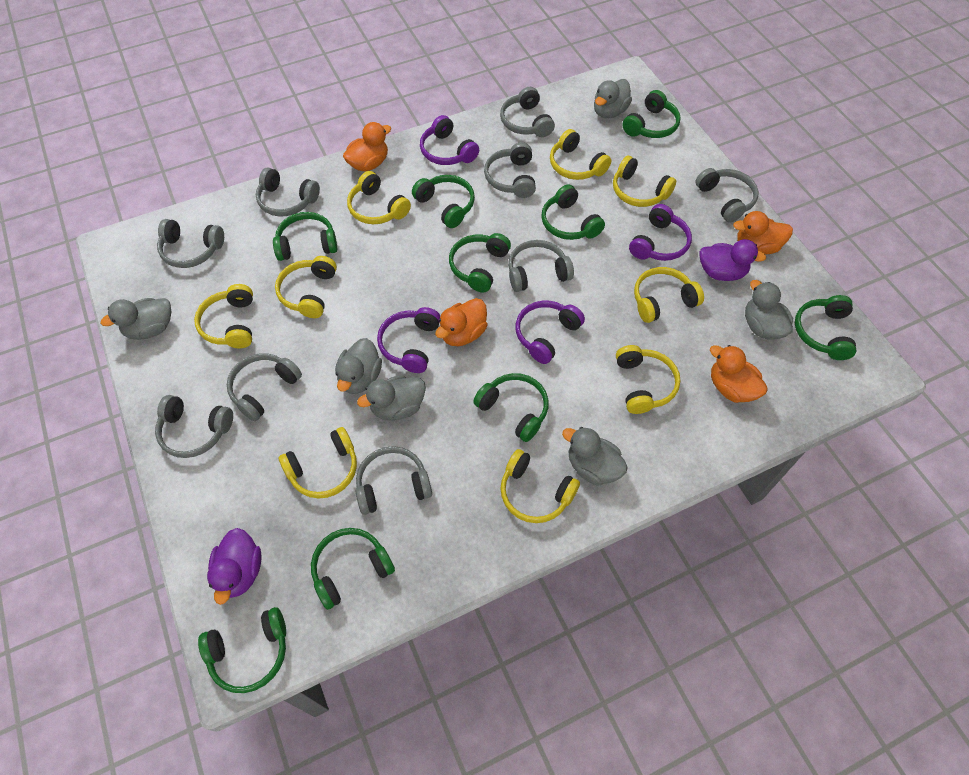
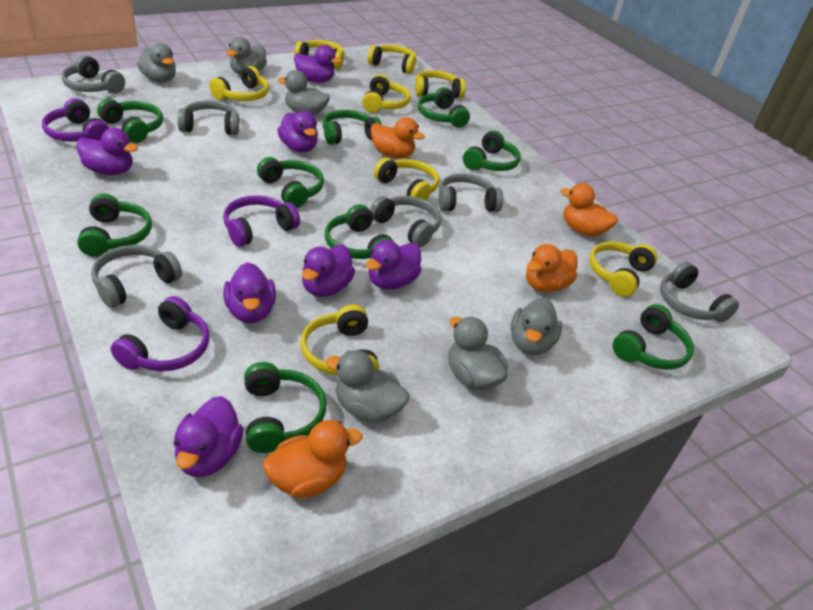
grey headphones: [155,395,233,458] [157,219,224,268] [227,353,302,421] [256,167,320,216] [356,446,432,515] [484,142,536,198] [500,87,555,137] [508,240,574,292] [695,168,759,223] = 9 -> [61,55,125,94] [91,245,182,308] [177,100,239,135] [370,196,441,247] [438,173,503,212] [660,261,739,323] = 6
purple duck: [207,528,262,605] [700,239,766,281] = 2 -> [76,128,138,175] [173,396,243,477] [223,262,276,323] [277,111,318,152] [294,45,342,83] [302,245,355,297] [366,240,422,290] = 7
purple headphones: [377,307,440,373] [420,115,479,165] [516,301,585,364] [629,204,692,261] = 4 -> [42,98,110,142] [111,296,209,372] [223,195,300,247] = 3
yellow headphones: [194,284,253,348] [275,256,337,318] [279,427,357,499] [347,171,411,224] [500,449,580,523] [550,129,611,180] [613,156,676,207] [616,345,680,414] [634,267,704,323] = 9 -> [209,66,269,101] [294,40,345,69] [300,304,379,375] [362,74,411,113] [367,45,417,74] [374,158,440,200] [415,70,466,98] [589,241,657,297] = 8

